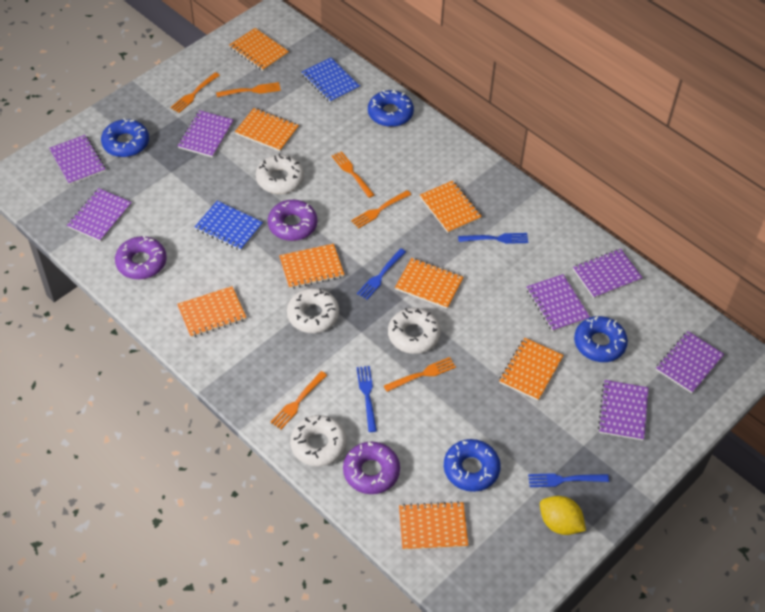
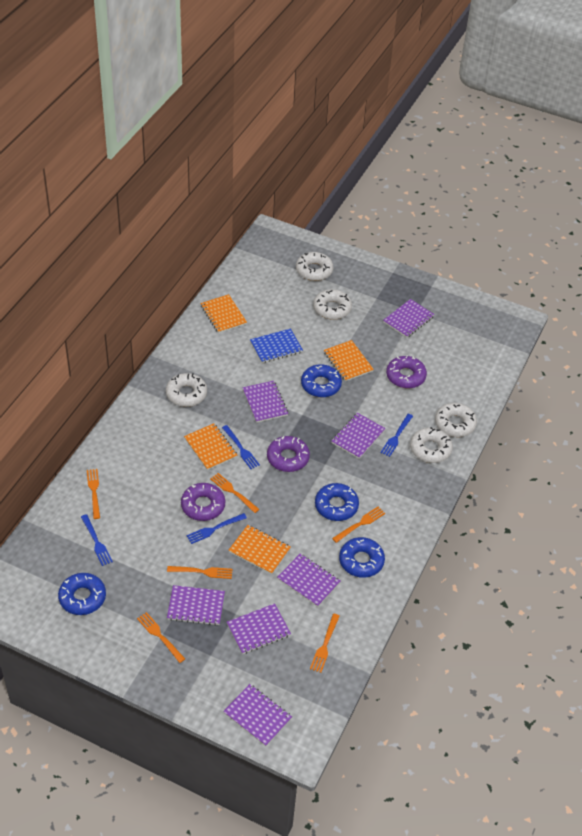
blue notebook: [195,201,263,251] [302,58,360,103] = 2 -> [250,329,303,363] = 1
orange notebook: [177,286,246,338] [229,28,289,71] [235,108,299,152] [279,244,344,289] [395,258,464,309] [399,501,468,550] [420,181,482,233] [499,338,564,401] = 8 -> [184,423,237,470] [200,294,247,333] [228,525,291,574] [324,340,374,381] = 4
white donut: [256,154,304,194] [287,288,339,333] [290,415,347,467] [388,308,441,354] = 4 -> [166,373,207,407] [296,252,333,281] [313,289,352,320] [410,427,453,463] [435,403,477,437] = 5
yellow lemon: [540,496,586,535] = 1 -> none = 0

